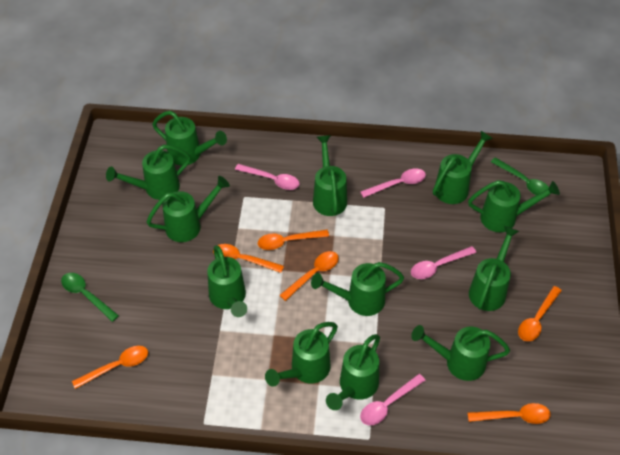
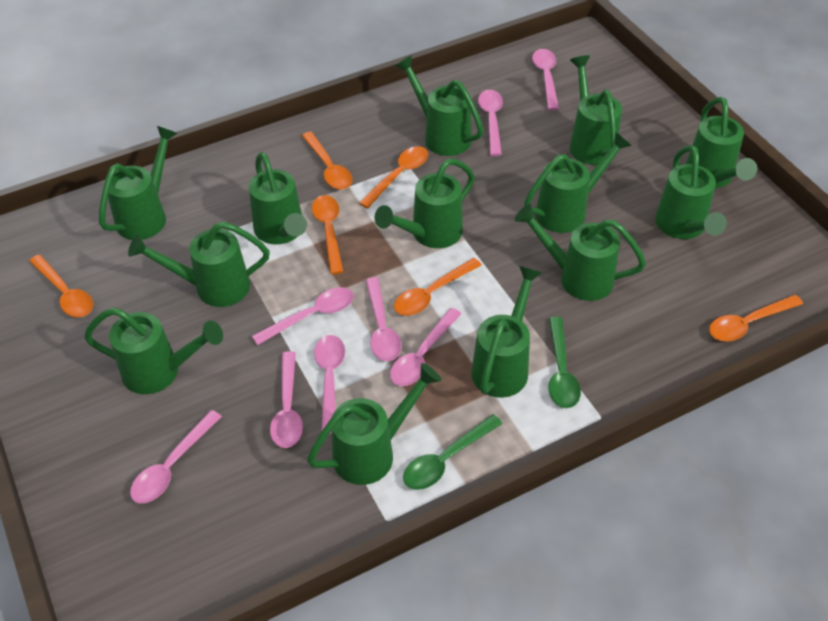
green watering can: [106,145,191,200] [147,176,230,242] [152,111,227,166] [207,245,247,317] [265,322,338,387] [311,262,404,316] [313,135,347,216] [326,334,380,410] [411,325,510,381] [433,131,493,204] [468,180,560,232] [469,226,519,311] = 12 -> [84,307,223,394] [99,126,177,240] [128,221,270,307] [249,152,307,244] [307,363,442,485] [375,159,475,248] [395,55,484,156] [471,266,542,398] [515,204,646,301] [524,132,632,233] [570,55,622,165] [655,145,727,239] [686,97,757,188] = 13
pink spoon: [235,164,300,190] [360,168,426,198] [360,374,425,425] [411,246,476,279] = 4 -> [130,410,222,504] [252,287,354,345] [270,351,303,448] [314,335,345,435] [366,277,401,361] [390,308,461,386] [478,90,503,156] [532,49,559,110] = 8

